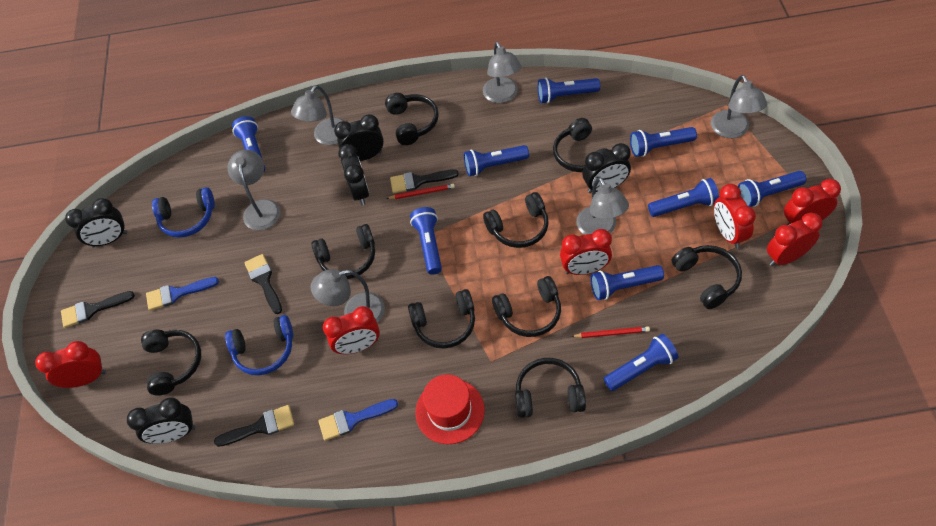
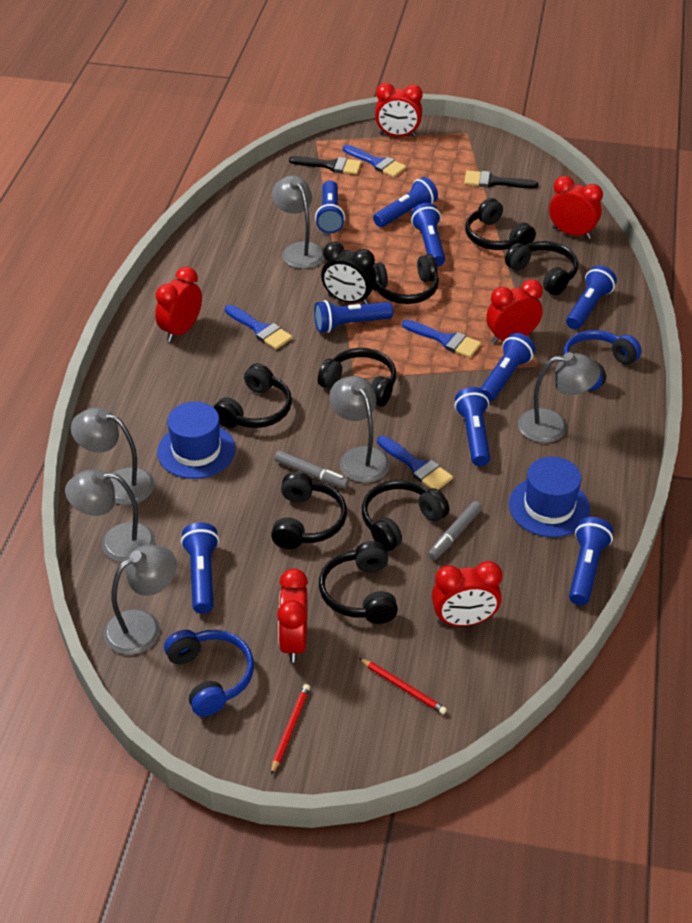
black brush: [61,291,135,328] [214,405,294,447] [244,254,282,314] [390,169,459,193] = 4 -> [289,156,362,175] [464,170,538,188] = 2
black clock: [65,198,127,247] [127,397,195,444] [334,114,384,161] [338,144,369,206] [582,143,631,193] = 5 -> [321,242,376,304] = 1
black headphones: [141,330,201,395] [311,224,375,279] [385,93,439,145] [408,289,475,349] [483,192,549,248] [492,276,561,337] [515,358,586,418] [553,118,608,172] [672,245,742,309] = 9 -> [213,363,292,428] [271,472,347,549] [318,348,396,407] [319,541,398,624] [362,480,449,551] [373,254,439,304] [465,198,536,250] [505,241,578,295] = 8
blue brush: [146,277,219,311] [318,399,398,441] = 2 -> [225,305,292,349] [343,145,406,177] [377,436,453,490] [402,319,481,358] = 4
blue hat: none = 0 -> [157,402,236,479] [509,457,590,537] = 2
grey marker: none = 0 -> [275,451,349,489] [428,501,482,560] = 2
red hat: [415,374,485,444] = 1 -> none = 0

